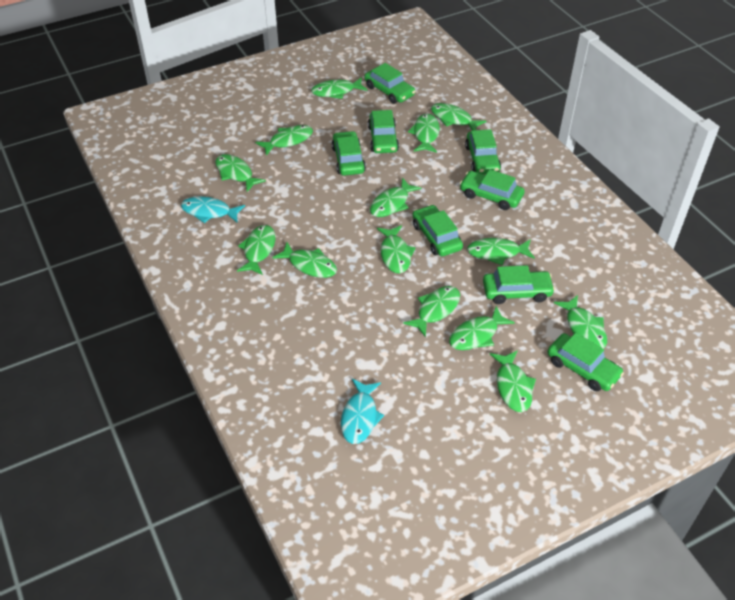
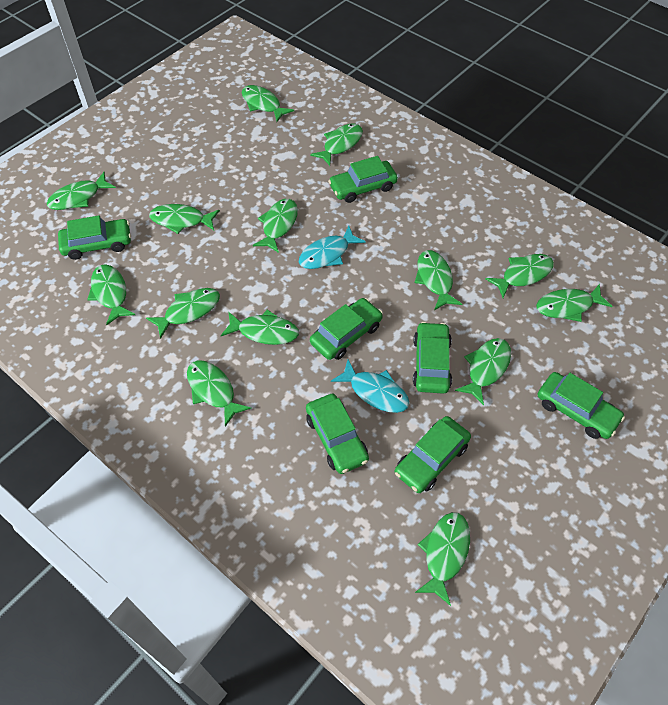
green car: [331,131,366,176] [364,63,416,104] [368,110,399,153] [413,205,463,256] [460,169,525,210] [465,129,501,174] [483,265,555,304] [547,332,624,391] = 8 -> [58,215,131,260] [306,394,369,474] [310,298,383,360] [328,156,398,203] [395,416,471,493] [413,322,452,394] [538,372,625,439] = 7

